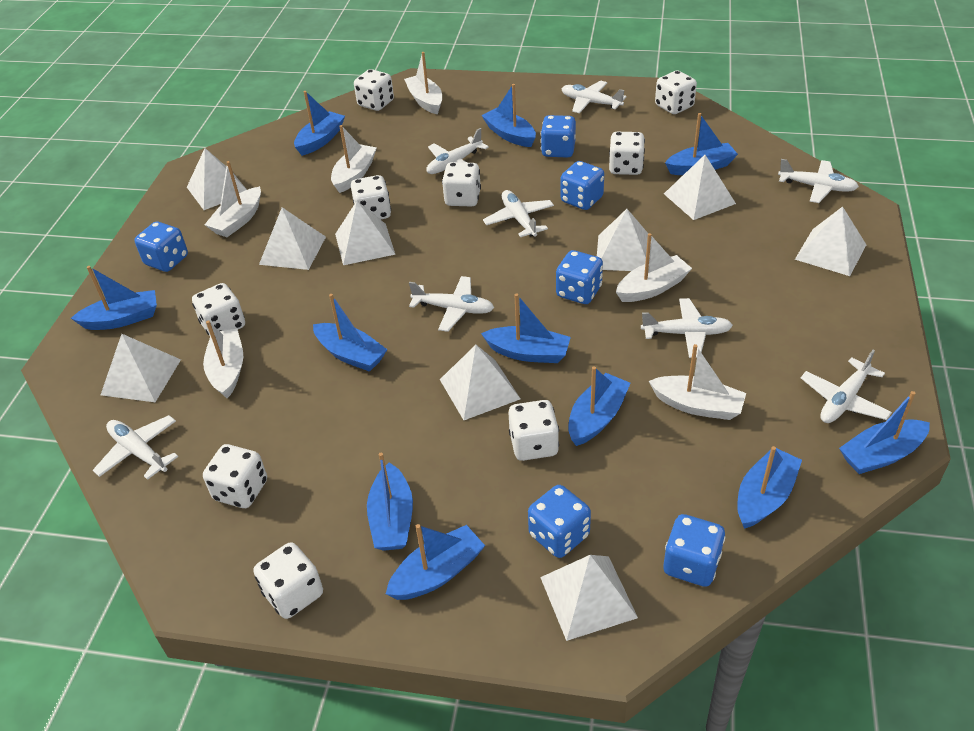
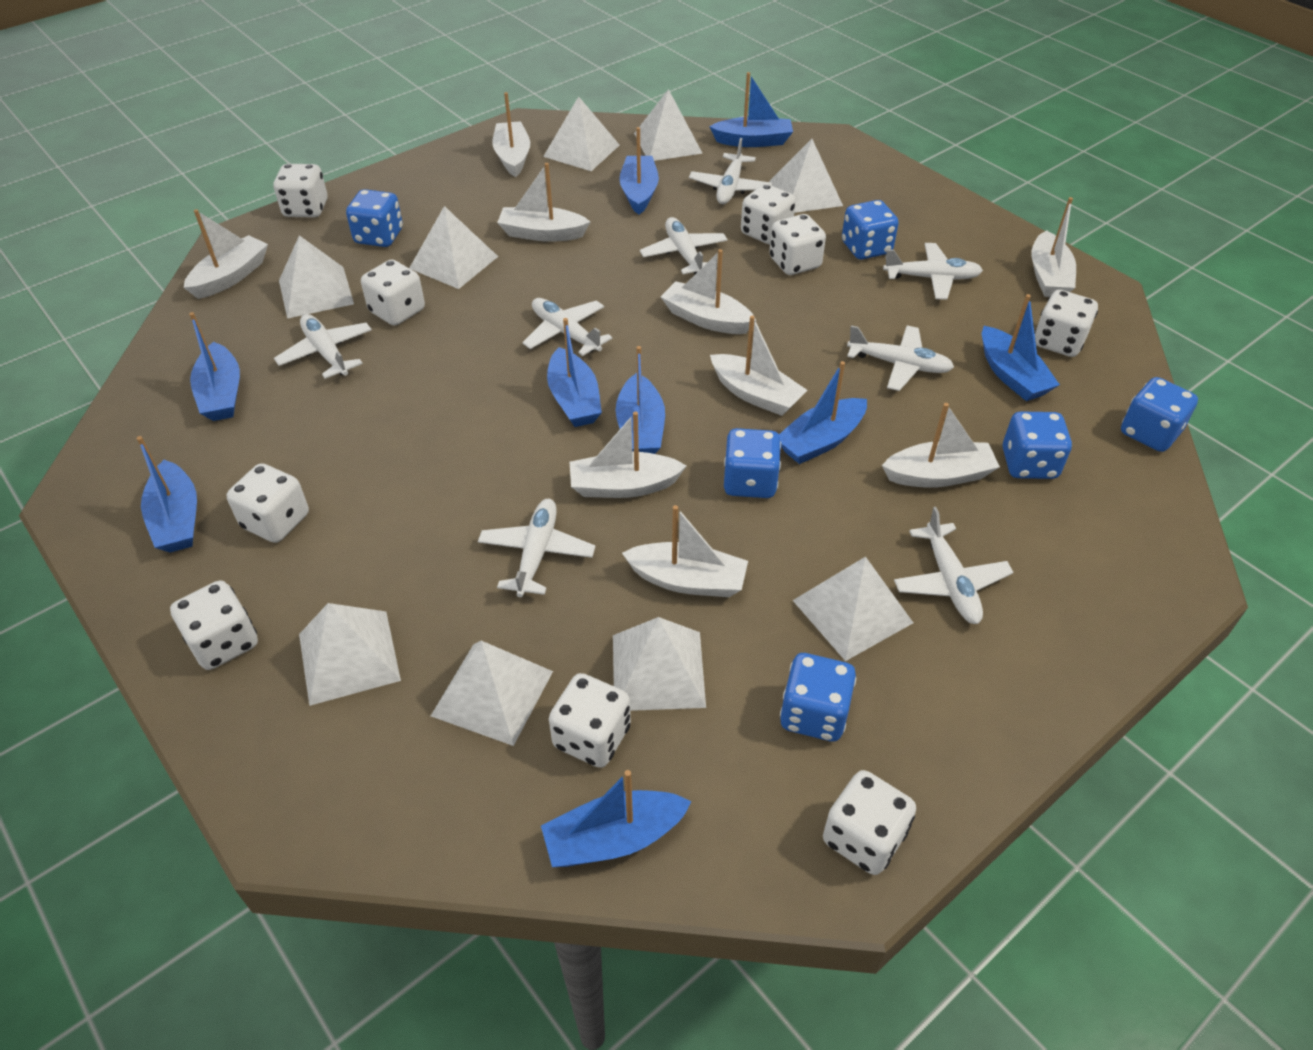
blue boat: [71,266,157,330] [294,91,345,156] [313,294,388,372] [367,453,413,551] [386,524,485,600] [481,84,536,147] [481,293,571,363] [568,366,631,446] [665,113,738,175] [737,446,802,529] [839,391,930,474] = 11 -> [137,436,197,552] [189,312,240,421] [541,770,692,867] [547,318,602,427] [616,346,665,454] [619,127,659,215] [709,72,793,147] [779,361,867,464] [982,294,1060,401] = 9
white boat: [203,320,243,398] [204,161,261,237] [331,125,377,193] [404,52,442,114] [616,233,692,302] [649,344,746,420] = 6 -> [184,209,268,299] [492,92,530,177] [497,163,590,242] [570,411,686,498] [622,505,748,597] [661,249,756,334] [710,316,807,416] [882,403,1000,488] [1031,197,1076,297] = 9

